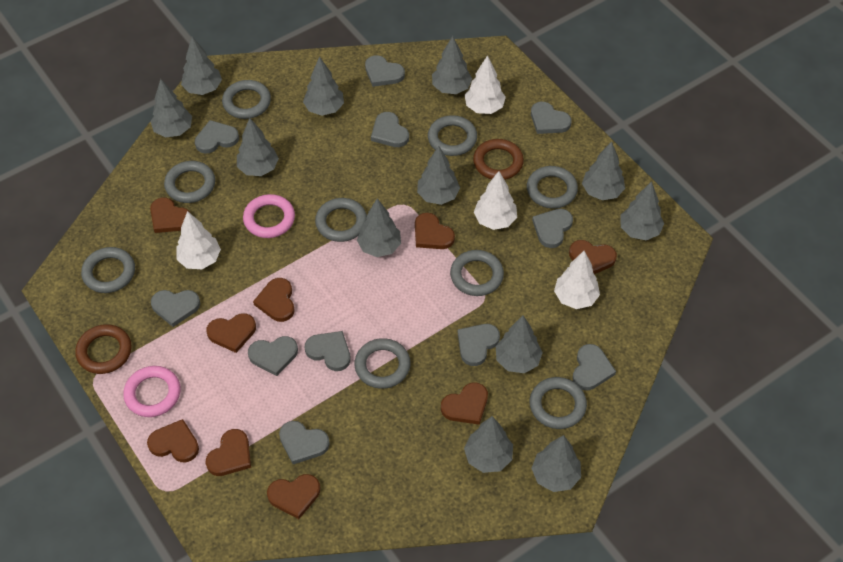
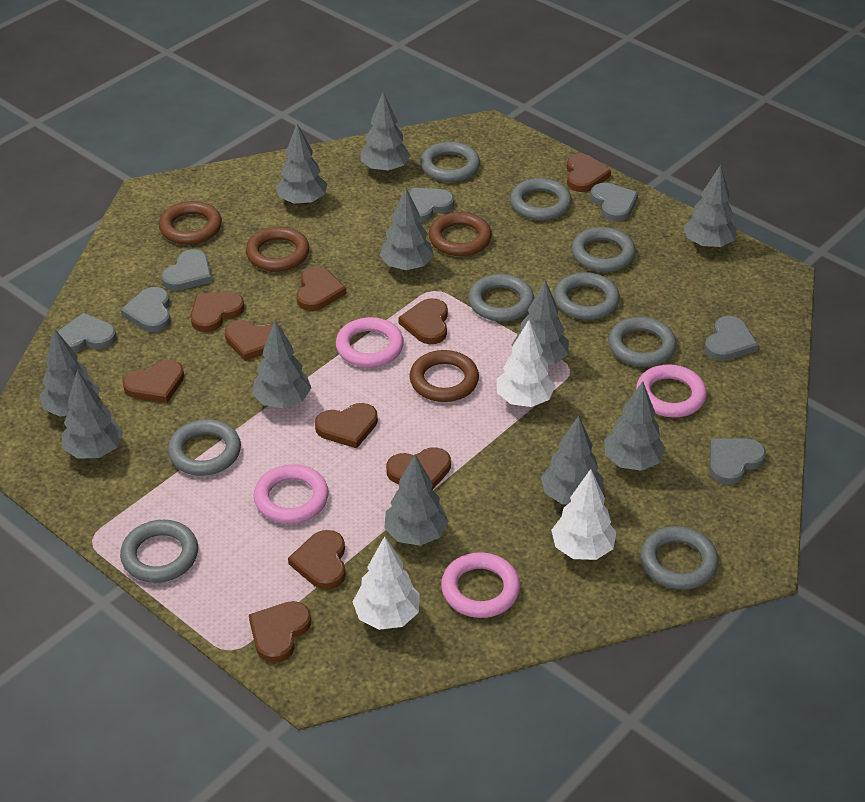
brown heart: [147,419,199,462] [150,197,191,233] [206,313,256,353] [206,429,251,476] [253,278,295,322] [267,474,320,519] [415,213,455,249] [441,382,488,425] [569,240,617,274] = 9 -> [123,360,184,403] [191,292,245,332] [225,320,284,361] [249,601,311,663] [288,530,346,590] [296,267,346,311] [315,403,378,448] [386,447,451,490] [398,298,448,344] [567,154,611,192] = 10
brown ring: [75,324,132,374] [473,139,524,180] = 2 -> [159,201,222,245] [246,227,310,272] [410,350,479,402] [429,212,492,256] = 4
grey heart: [151,290,200,327] [195,120,239,154] [248,336,298,376] [279,421,330,464] [305,331,351,371] [365,55,405,87] [371,112,409,147] [458,324,500,366] [531,102,571,134] [532,209,573,248] [573,344,616,390] = 11 -> [58,313,117,352] [121,287,171,332] [162,249,212,291] [409,188,454,223] [590,183,638,222] [704,316,758,361] [709,439,766,485] = 7
grey tree: [150,79,192,137] [181,37,222,95] [237,118,279,176] [303,56,344,116] [357,198,401,257] [417,146,460,205] [432,36,472,94] [464,416,513,473] [496,316,543,373] [531,435,581,492] [582,141,625,200] [620,181,664,240] = 12 -> [39,329,100,417] [62,370,123,459] [252,321,311,408] [276,124,327,206] [360,92,410,173] [380,188,434,271] [384,454,449,546] [512,280,569,365] [541,415,604,505] [604,381,666,471] [683,165,737,249] = 11
pink ring: [123,366,181,417] [243,194,295,238] = 2 -> [254,464,329,524] [336,317,404,367] [441,552,520,618] [636,364,707,417] = 4
white tree: [176,211,221,269] [465,55,506,114] [474,171,517,230] [554,251,600,309] = 4 -> [353,536,420,630] [497,320,555,407] [551,469,616,560] = 3

